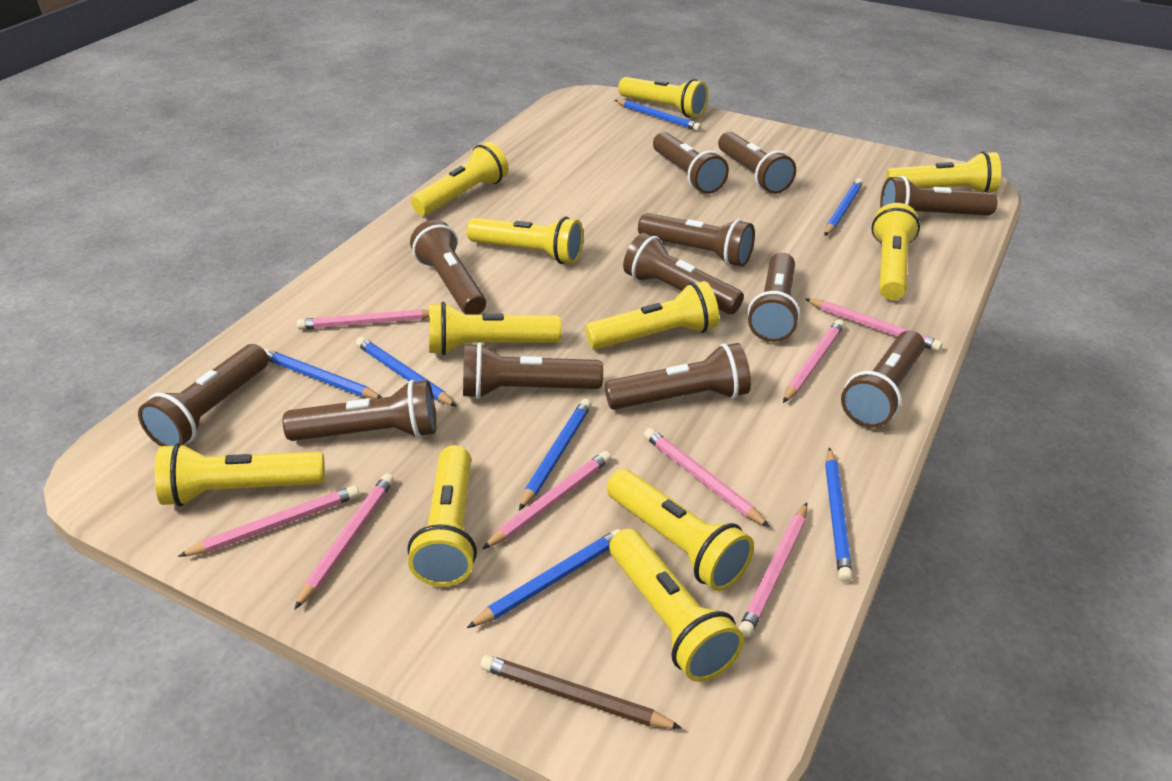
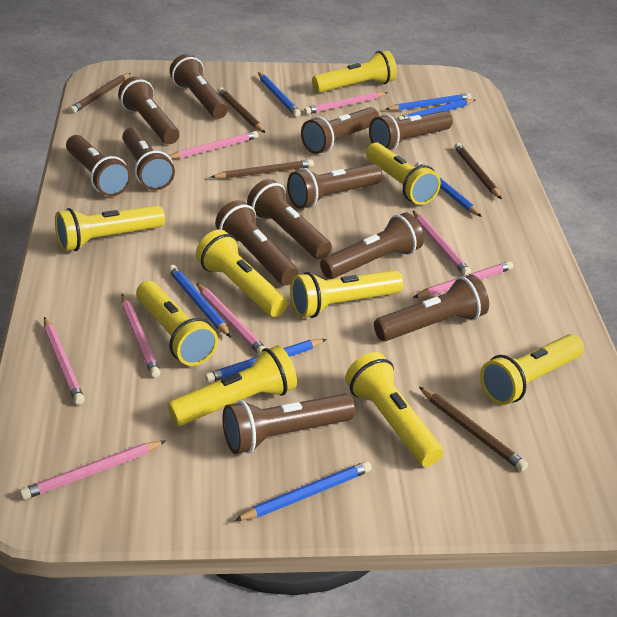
brown pencil: [480,655,682,729] = 1 -> [69,73,130,113] [211,159,314,179] [218,87,265,133] [419,387,528,471] [454,143,502,199] = 5
yellow flashlight: [155,443,325,507] [408,445,477,587] [411,142,509,216] [429,302,561,355] [467,217,584,264] [585,281,719,350] [607,469,754,591] [609,529,744,682] [618,77,708,117] [871,203,920,300] [886,151,1001,192] = 11 -> [55,205,165,251] [136,281,218,366] [167,345,297,426] [196,229,288,317] [290,270,404,318] [312,50,397,93] [345,352,443,467] [366,143,441,205] [480,334,584,405] = 9

